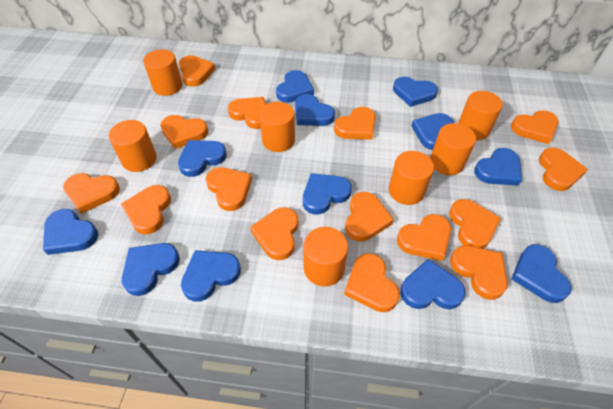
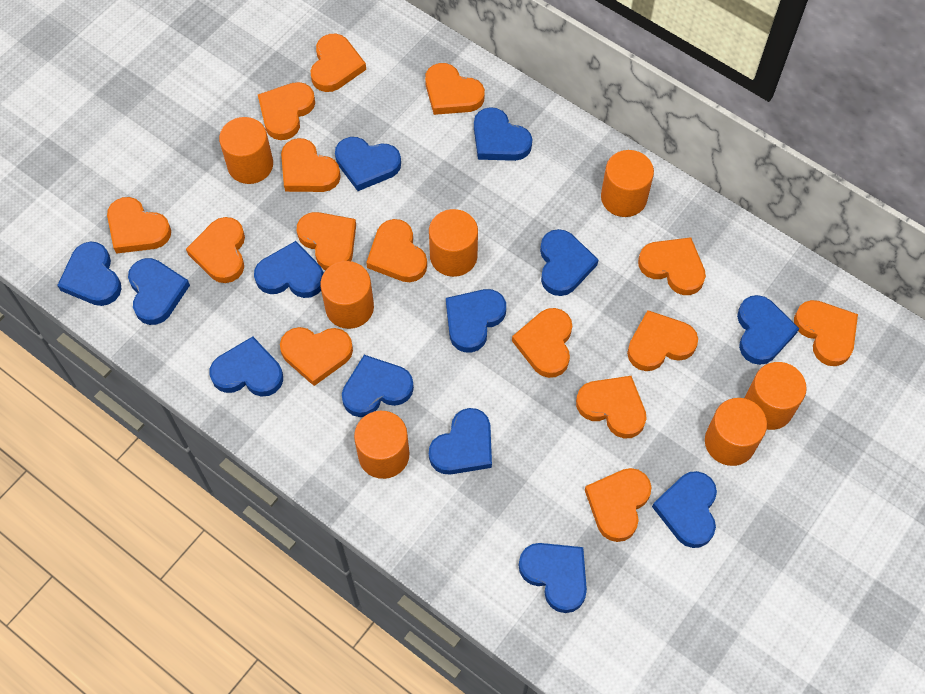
blue heart: [43,209,98,255] [122,243,180,296] [178,140,227,177] [181,250,241,302] [276,70,314,103] [295,94,335,126] [303,173,352,214] [393,77,438,107] [400,259,466,309] [411,113,454,150] [474,148,522,186] [512,244,572,303] = 12 -> [57,242,122,306] [128,258,190,325] [210,336,283,397] [254,241,324,298] [335,137,401,191] [342,355,414,417] [429,408,492,475] [446,289,506,353] [474,107,532,161] [519,543,587,613] [540,229,598,296] [652,471,717,548] [737,295,799,365] = 13

